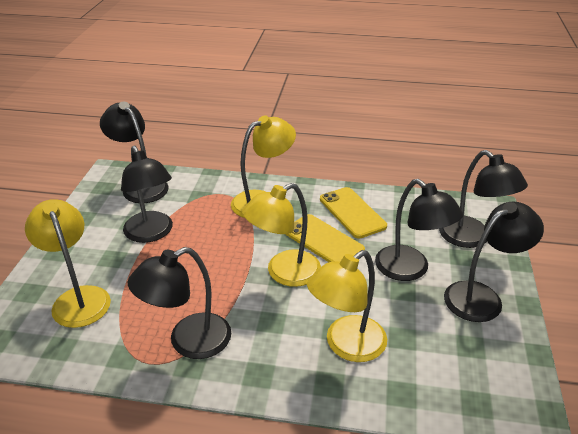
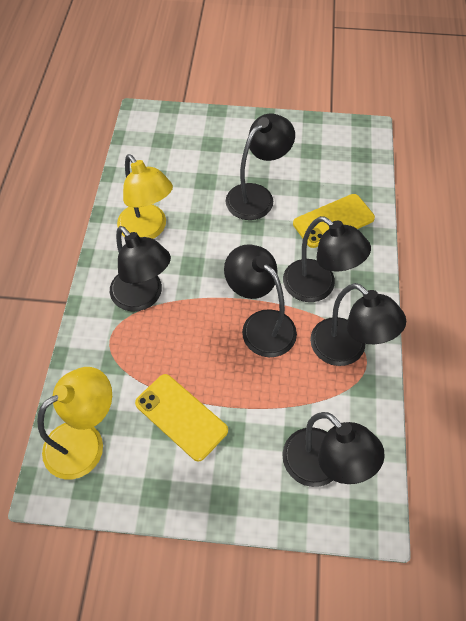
yellow lamp: [25,199,111,328] [231,115,296,218] [242,183,321,287] [307,250,387,362] = 4 -> [37,367,112,479] [117,154,173,239] = 2

